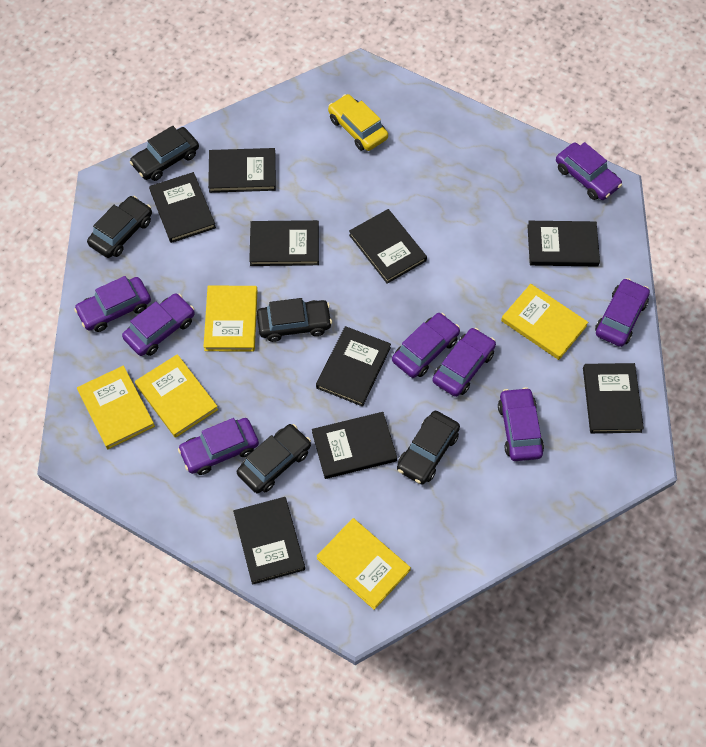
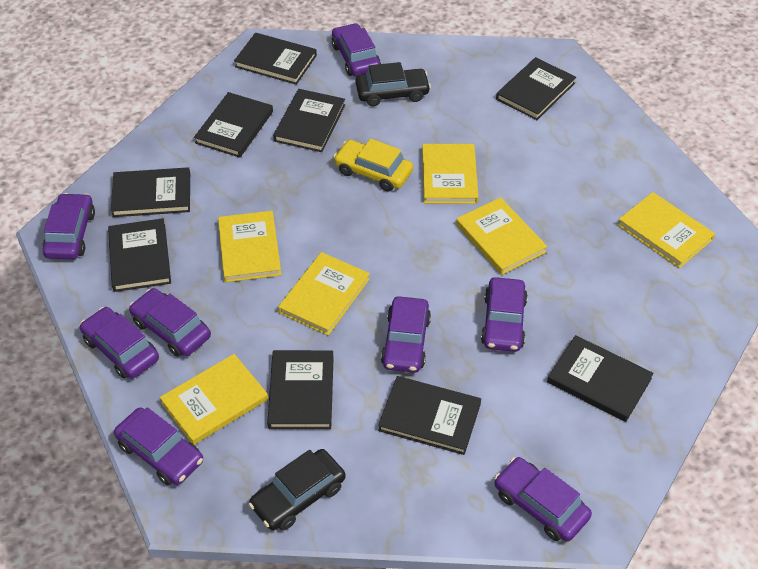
black car: [87,196,152,258] [130,126,199,181] [237,424,311,493] [257,298,332,342] [397,411,460,485] = 5 -> [249,449,346,531] [356,62,431,106] = 2
yellow book: [77,366,155,449] [135,354,218,438] [204,286,258,351] [317,518,411,610] [501,284,588,360] = 5 -> [160,354,268,445] [218,211,281,282] [278,252,370,336] [422,144,478,204] [456,197,547,275] [617,192,715,268] = 6

